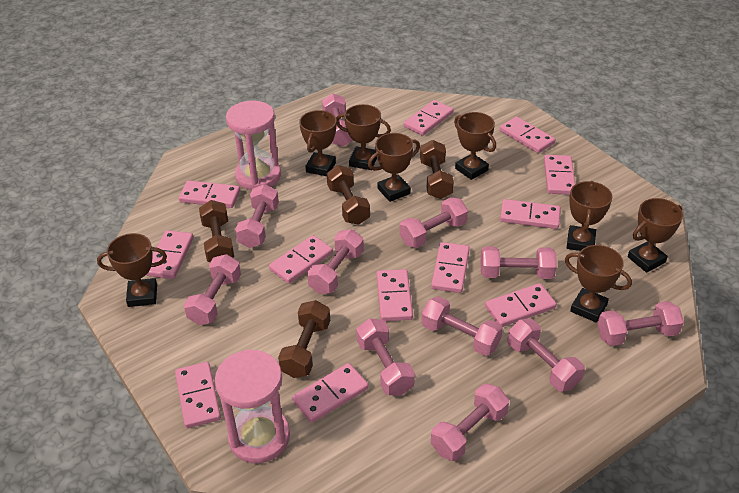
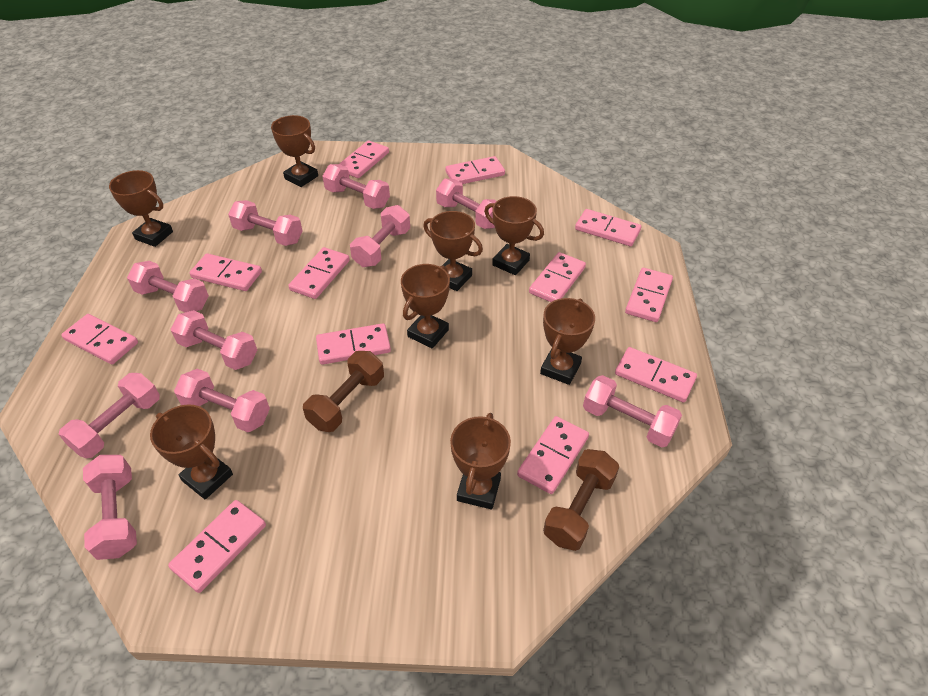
brown dumbbell: [199,200,234,262] [278,300,330,378] [327,165,370,225] [420,140,454,199] = 4 -> [303,351,384,432] [543,449,619,551] = 2
pink dumbbell: [184,254,241,325] [235,184,279,248] [307,229,364,294] [322,93,353,147] [356,319,415,395] [400,197,468,248] [421,296,503,356] [431,383,509,461] [481,246,557,279] [507,319,585,392] [597,301,684,346] = 11 -> [58,373,160,459] [83,455,137,560] [127,261,209,312] [171,310,257,370] [174,369,270,432] [228,200,303,246] [323,164,390,209] [350,205,410,267] [436,178,497,229] [583,375,682,448] = 10
pink hourglass: [215,349,290,463] [226,100,281,190] = 2 -> none = 0

